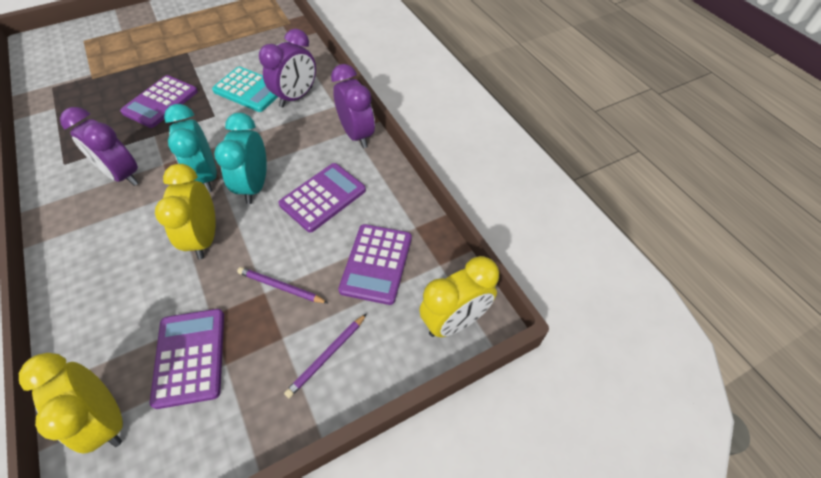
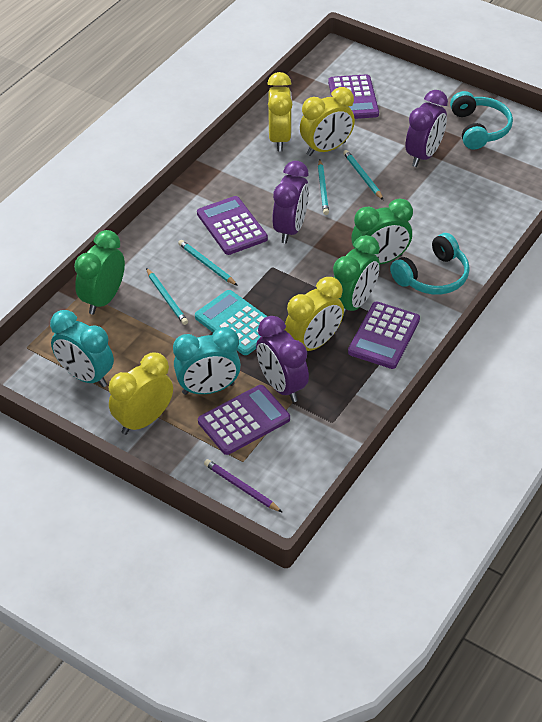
green clock: none = 0 -> [74,230,125,315] [333,235,380,318] [352,198,413,264] = 3
purple pencil: [237,267,328,303] [284,314,367,398] = 2 -> [204,459,283,513] = 1
turquoise headphones: none = 0 -> [390,233,470,295] [450,91,513,149] = 2
turquoise pencil: none = 0 -> [146,268,188,325] [178,240,238,286] [318,159,329,215] [343,150,383,200] = 4
yellow clock: [19,353,123,454] [155,164,216,259] [419,256,499,337] = 3 -> [108,353,173,435] [267,72,292,151] [285,277,344,351] [300,87,355,156] = 4

